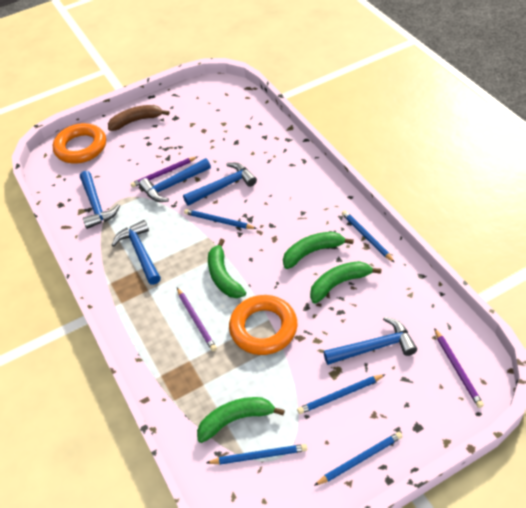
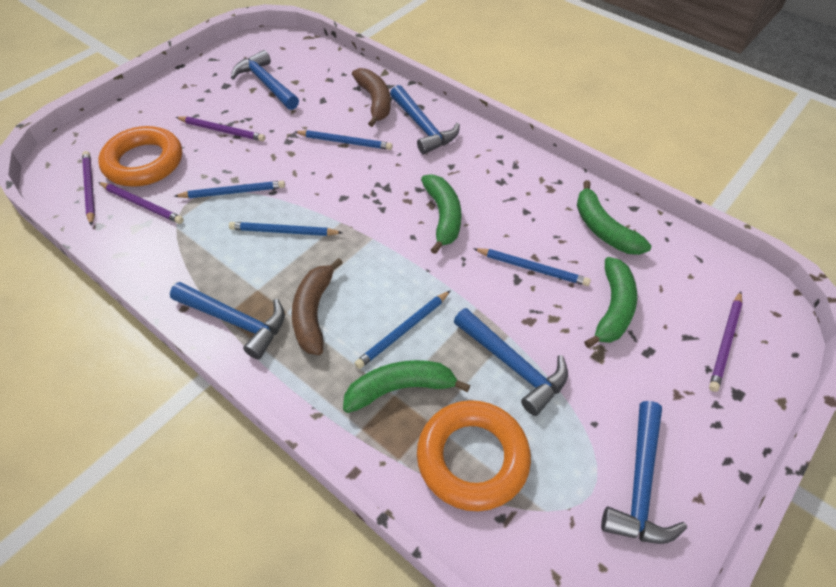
brown banana: [108,105,169,131] = 1 -> [292,258,343,355] [352,68,391,127] = 2
purple pencil: [131,156,198,188] [177,288,217,351] [434,328,484,408] = 3 -> [82,151,95,226] [98,182,184,224] [176,117,265,141] [709,291,742,392] = 4

